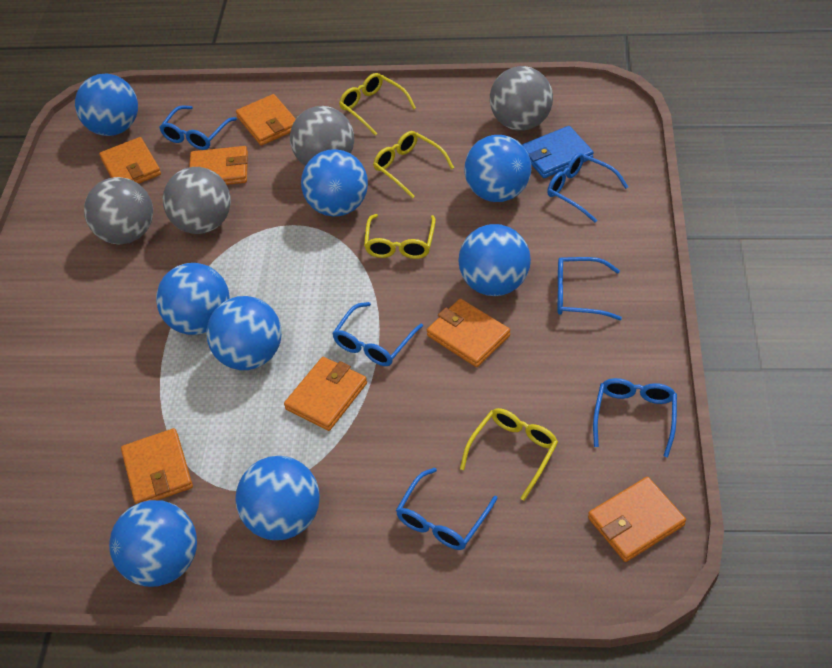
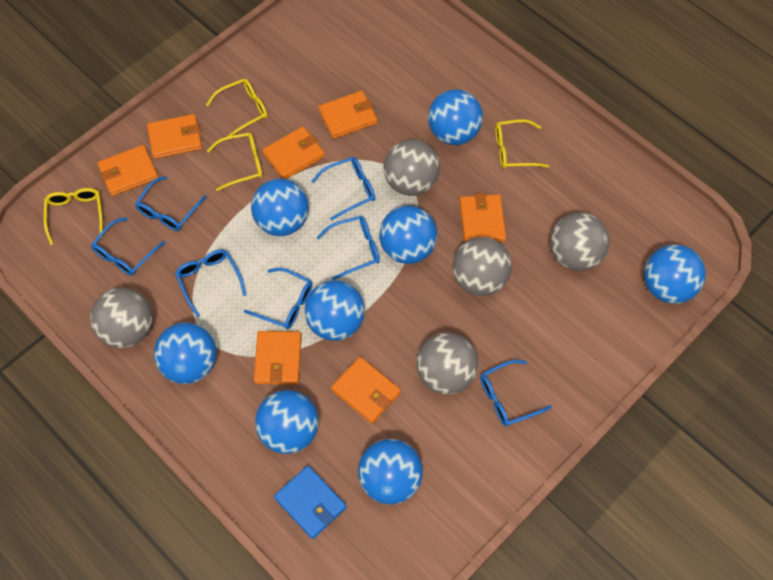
blue glasses: [159,106,237,150] [332,302,423,366] [396,468,498,550] [547,153,628,223] [558,257,622,320] [593,378,677,457] = 6 -> [91,217,166,276] [135,176,207,231] [175,250,246,317] [244,268,313,329] [311,157,375,220] [317,216,380,280] [480,360,552,426] = 7
grey ball: [84,177,153,244] [163,167,231,234] [290,106,354,166] [490,66,553,131] = 4 -> [90,288,153,348] [383,139,440,196] [417,332,478,394] [452,237,512,296] [550,213,610,271] = 5

